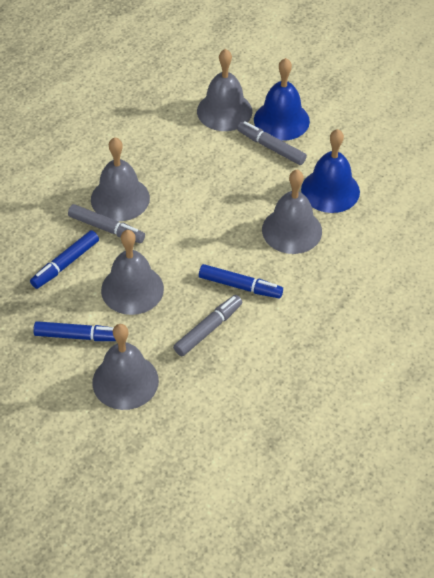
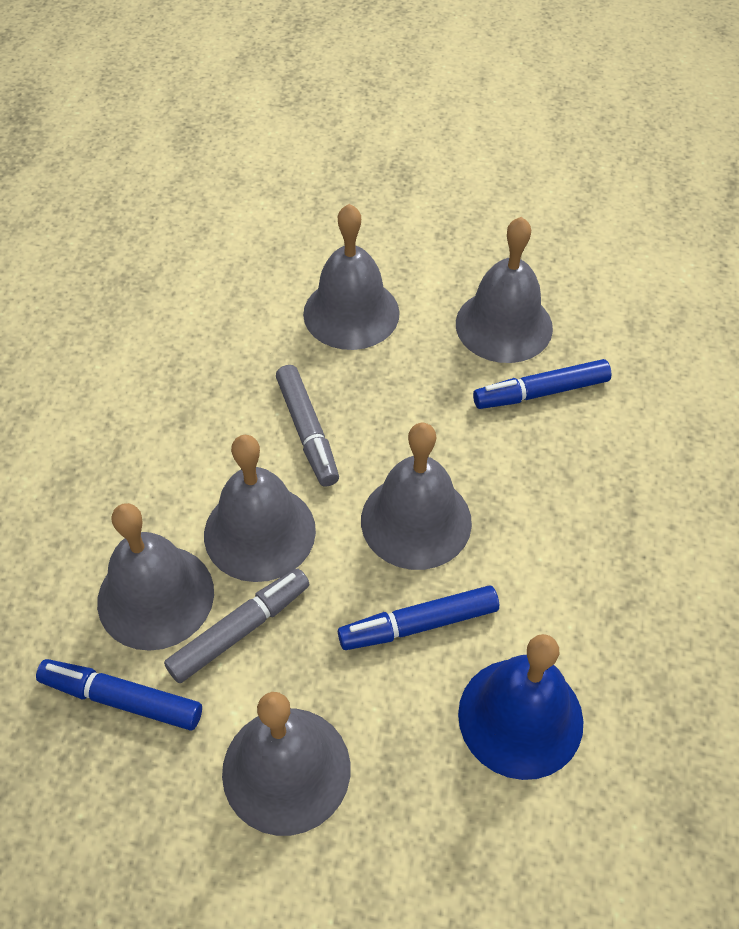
blue bell: [254,58,310,141] [301,129,360,213] = 2 -> [458,634,584,780] = 1
grey bell: [91,137,150,221] [92,324,159,410] [101,230,164,315] [197,49,252,131] [262,170,322,254] = 5 -> [97,503,214,651] [204,435,316,582] [222,692,350,836] [303,204,400,350] [361,423,472,570] [456,217,553,363] = 6
grey marker: [68,204,145,243] [173,295,242,356] [237,121,307,165] = 3 -> [164,569,310,683] [276,365,339,487] = 2

